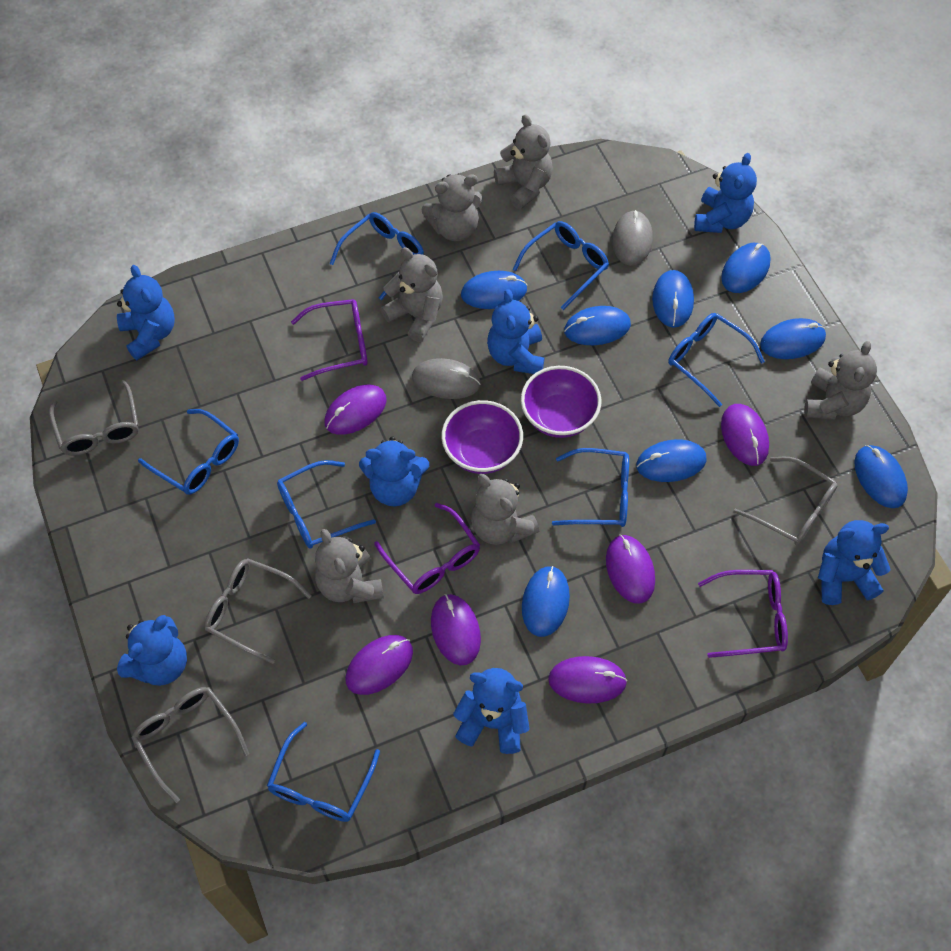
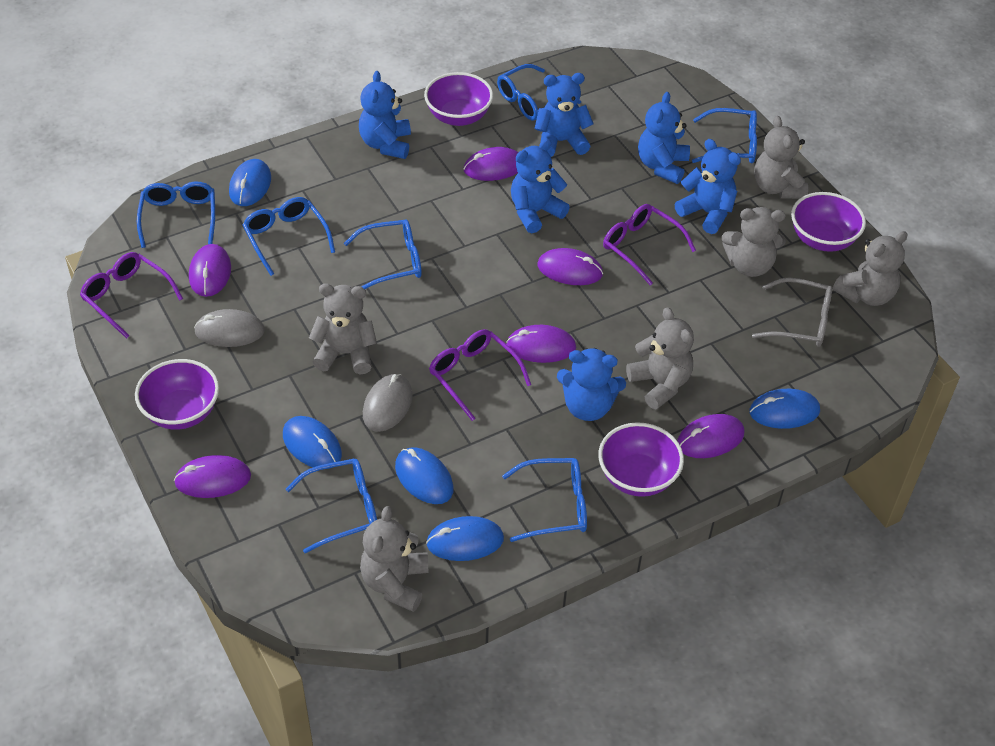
blue mouse: [461,271,527,309] [522,566,570,637] [564,306,631,345] [636,439,707,482] [652,270,694,328] [721,243,771,293] [760,318,826,359] [854,445,908,508] = 8 -> [229,159,271,206] [283,416,342,469] [395,447,454,504] [426,516,504,561] [749,389,820,429] = 5
blue teddy bear: [117,265,175,360] [117,615,187,686] [359,436,429,506] [453,668,530,754] [487,289,544,374] [694,153,757,233] [818,520,891,605] = 7 -> [359,71,411,159] [511,139,570,233] [534,73,593,157] [557,348,626,421] [638,92,690,184] [675,139,741,234] = 6
grey glasses: [49,380,139,456] [132,687,249,803] [205,558,312,664] [733,457,838,545] = 4 -> [752,277,832,347] = 1
purple bowl: [441,400,523,474] [521,366,601,438] = 2 -> [135,359,219,430] [424,72,493,126] [598,422,684,497] [791,192,866,252] = 4

